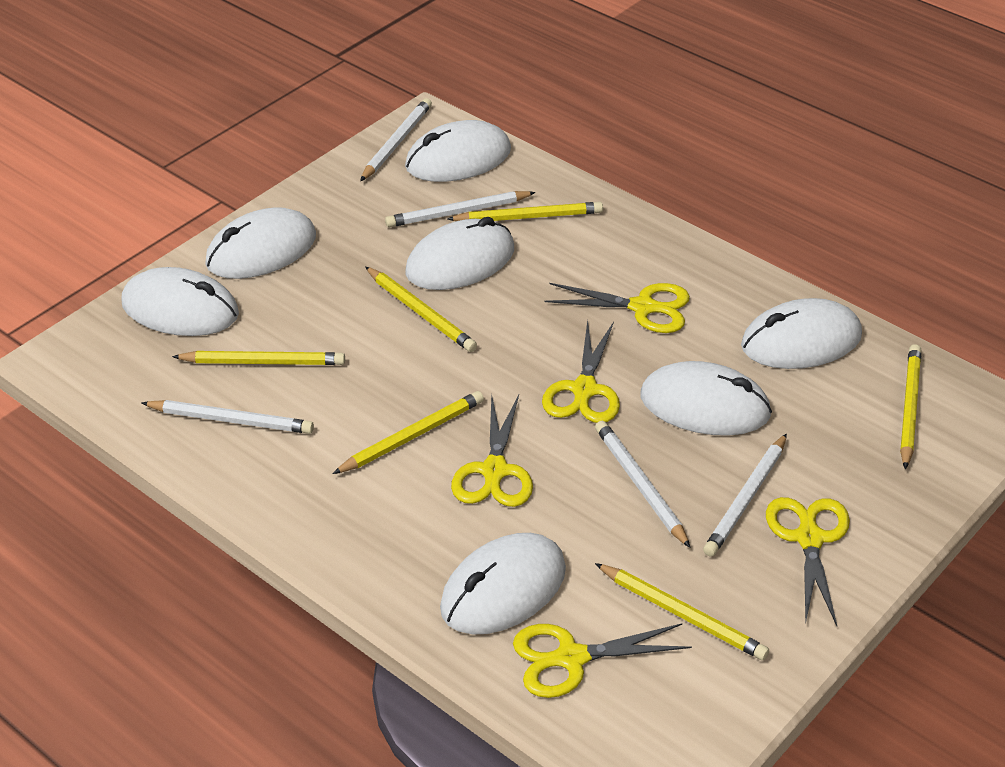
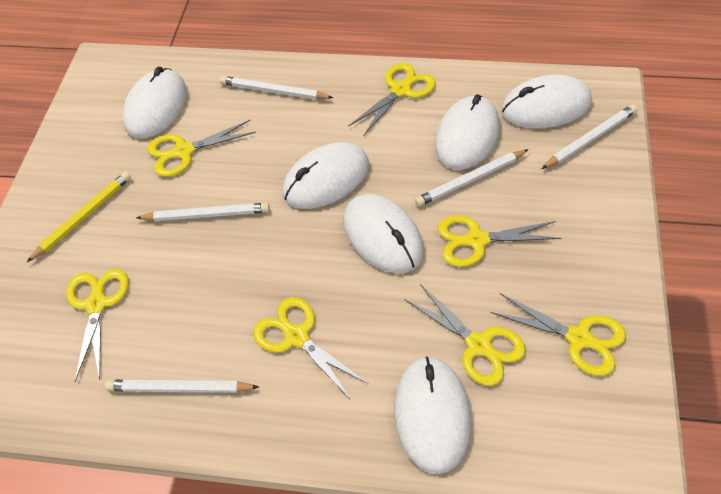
white mouse: [121,267,239,336] [205,207,316,279] [405,120,511,182] [405,217,514,290] [440,533,566,635] [640,361,772,436] [741,298,862,369] = 7 -> [123,67,187,138] [283,142,369,209] [343,194,423,273] [394,357,471,474] [435,94,500,170] [501,75,592,128] = 6
yellow pencil: [172,351,345,365] [333,391,484,474] [365,266,477,352] [447,202,603,221] [595,563,769,660] [900,344,921,470] = 6 -> [27,171,131,262] = 1
yellow scissors: [451,395,533,507] [513,623,692,698] [542,320,620,423] [545,283,690,333] [766,497,850,626] = 5 -> [66,269,129,382] [147,120,256,177] [253,297,368,400] [348,63,436,136] [404,284,526,386] [438,215,562,267] [491,293,626,376] = 7

